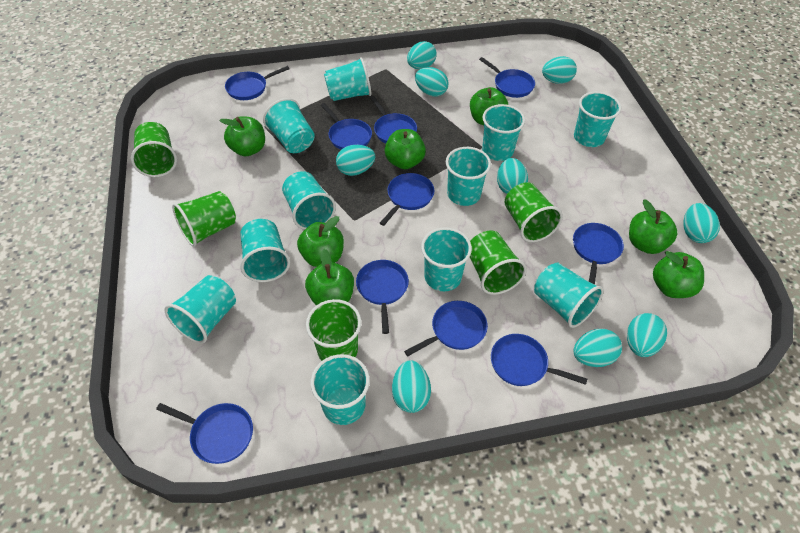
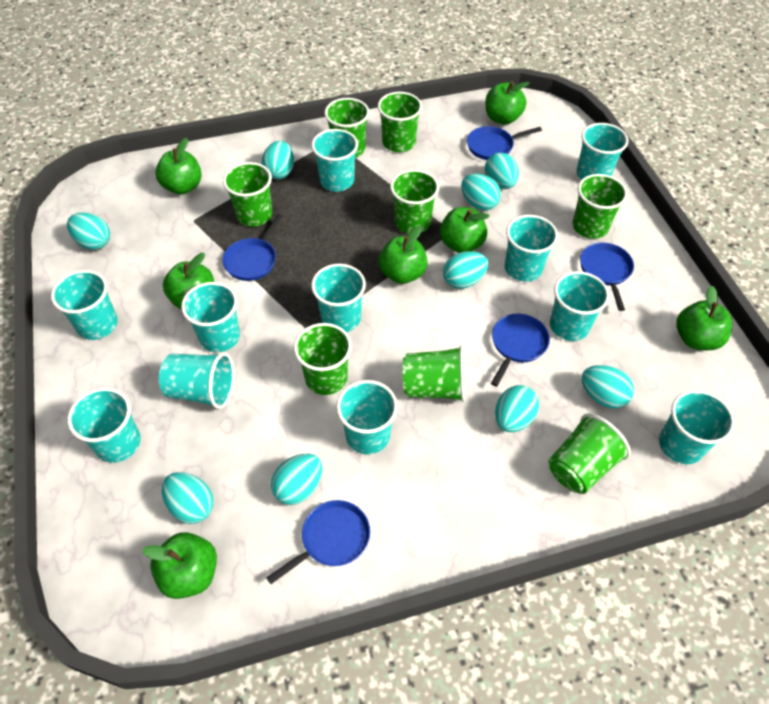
blue pan: [156,403,253,464] [225,66,289,100] [321,103,372,150] [356,260,409,334] [370,96,417,143] [380,173,434,226] [404,301,488,356] [479,57,535,98] [491,334,587,386] [573,223,624,284] = 10 -> [222,214,283,281] [266,500,370,584] [467,126,542,160] [491,314,550,387] [580,242,634,311] = 5
green cup: [131,122,177,177] [172,191,236,247] [306,299,362,361] [470,230,527,295] [504,182,563,242] = 5 -> [223,162,272,227] [294,323,352,395] [325,98,369,158] [378,92,422,152] [390,169,439,234] [403,346,465,402] [548,413,631,494] [572,174,628,239] = 8

